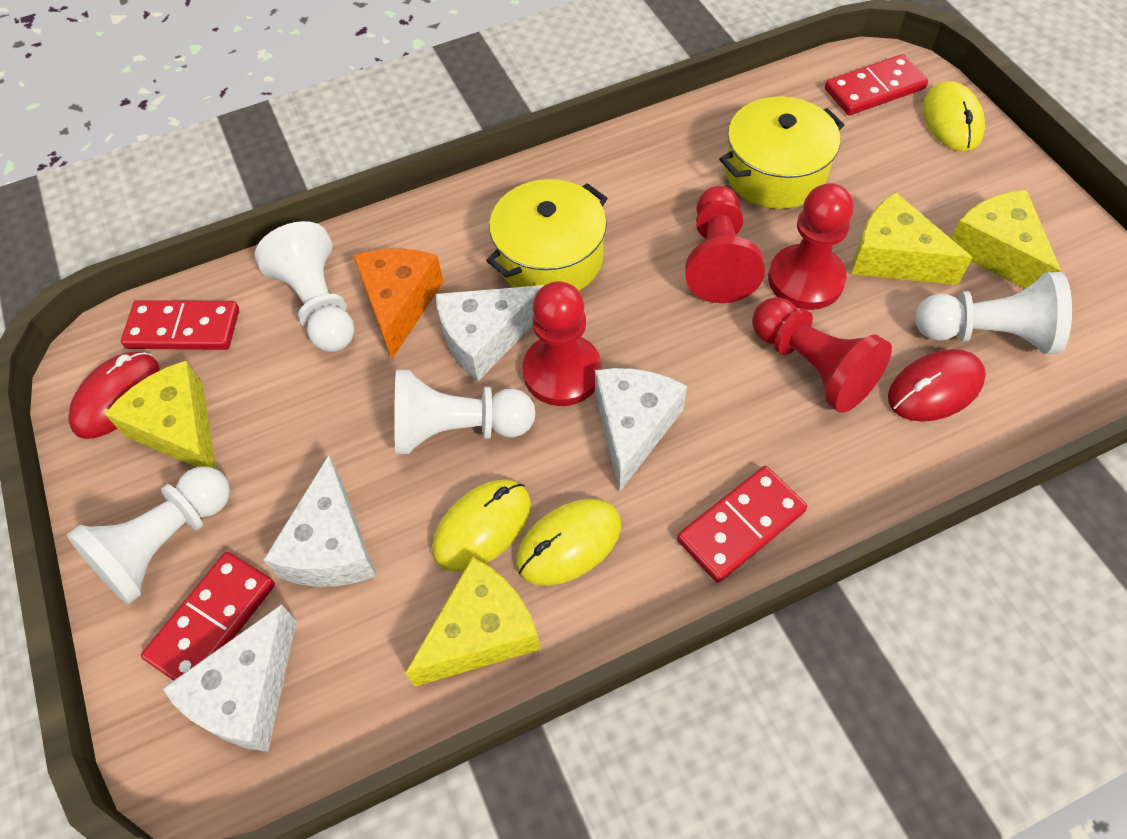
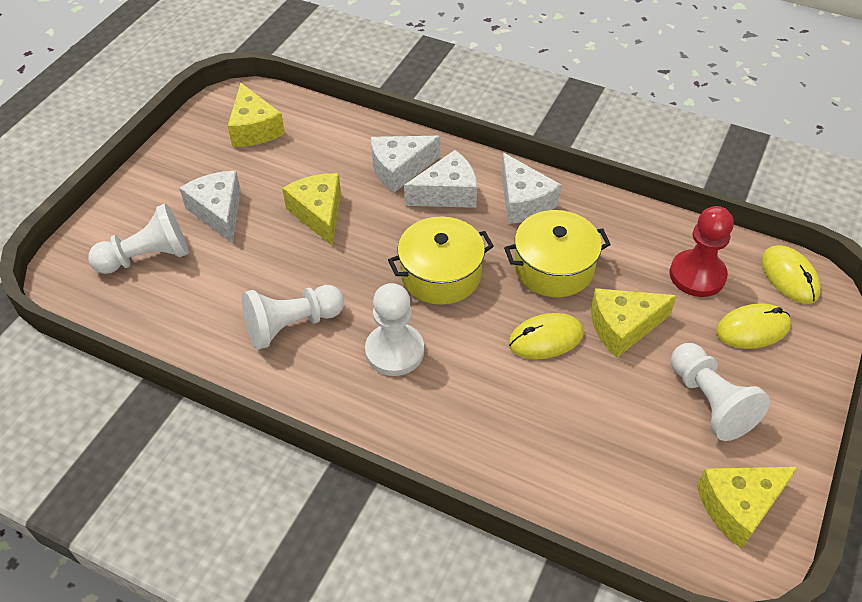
orange cheese: [353,249,443,359] = 1 -> none = 0
red domino: [121,300,239,350] [141,552,275,681] [677,466,807,583] [825,54,928,115] = 4 -> none = 0
red mouse: [68,352,160,439] [888,349,986,422] = 2 -> none = 0
red pawn: [522,281,602,406] [685,186,765,303] [752,297,892,413] [768,183,854,310] = 4 -> [670,206,734,297] = 1

